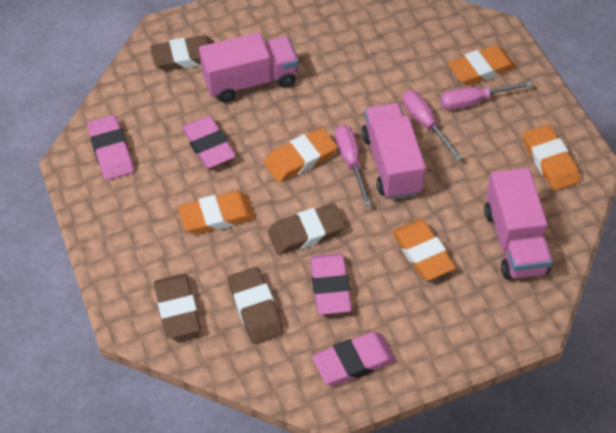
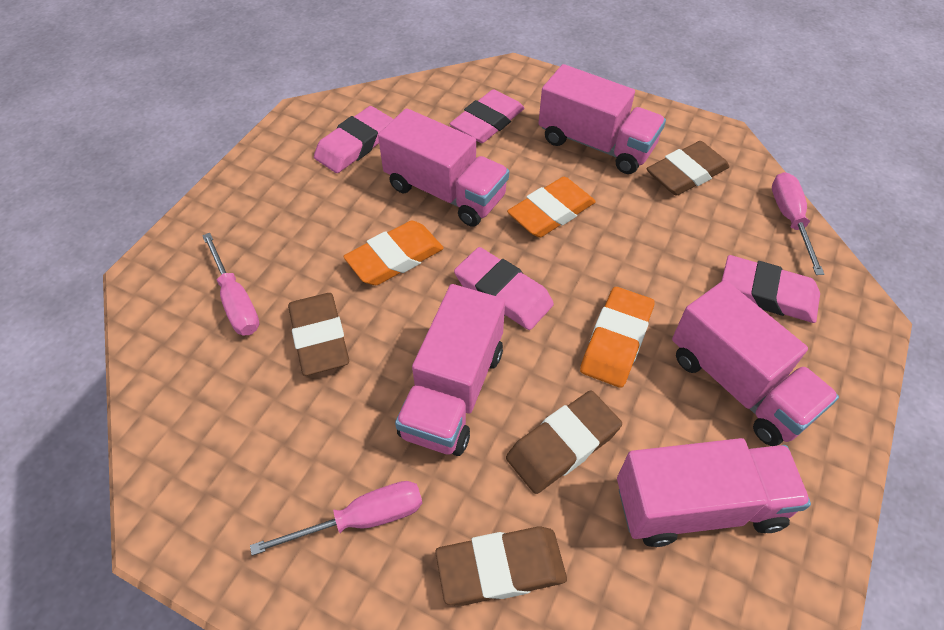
orange eraser: [178,191,255,234] [264,128,337,182] [392,220,456,280] [448,45,516,86] [523,124,580,191] = 5 -> [343,220,444,285] [507,177,596,238] [580,287,655,388] = 3
pink truck: [199,32,299,103] [362,103,426,200] [484,168,553,279] = 3 -> [378,108,509,227] [395,284,505,456] [538,64,666,174] [617,438,811,547] [672,280,839,446] = 5

